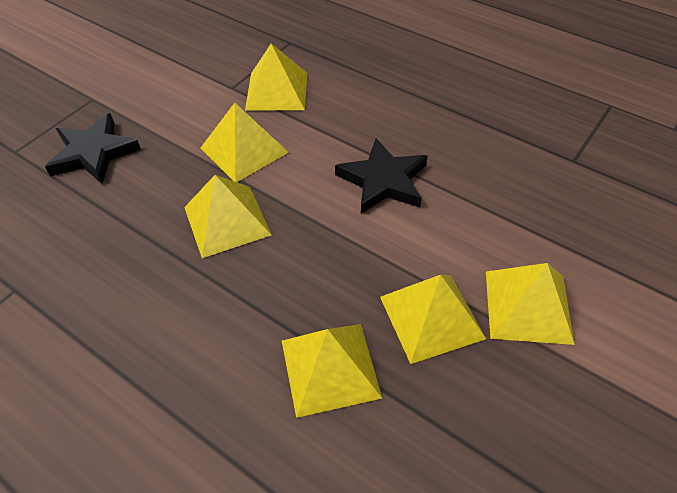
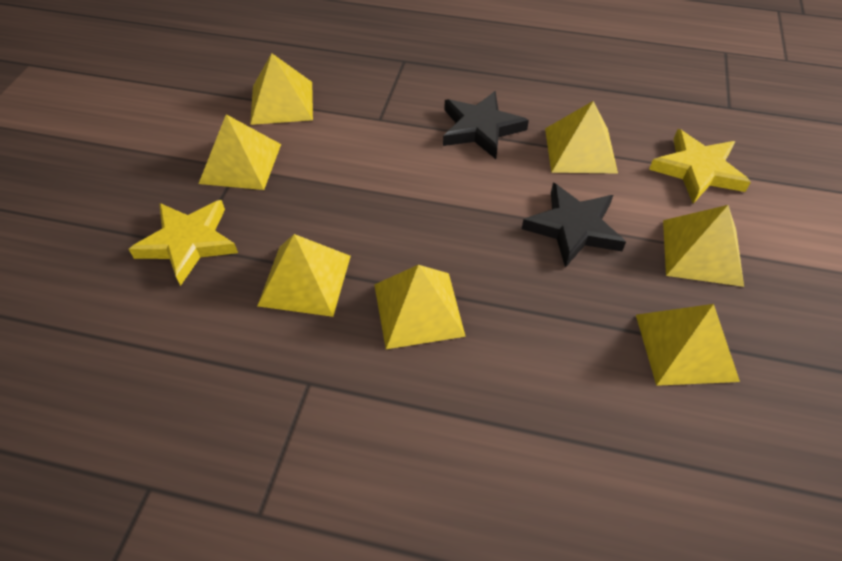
yellow pyramid: [184,175,271,258] [200,103,289,182] [245,44,307,111] [282,324,382,418] [380,275,486,364] [486,263,575,345] = 6 -> [199,114,281,190] [250,53,313,125] [257,234,351,317] [374,265,466,349] [545,101,618,173] [636,304,740,386] [663,205,744,287] = 7
yellow star: none = 0 -> [129,200,238,286] [649,129,751,204] = 2

